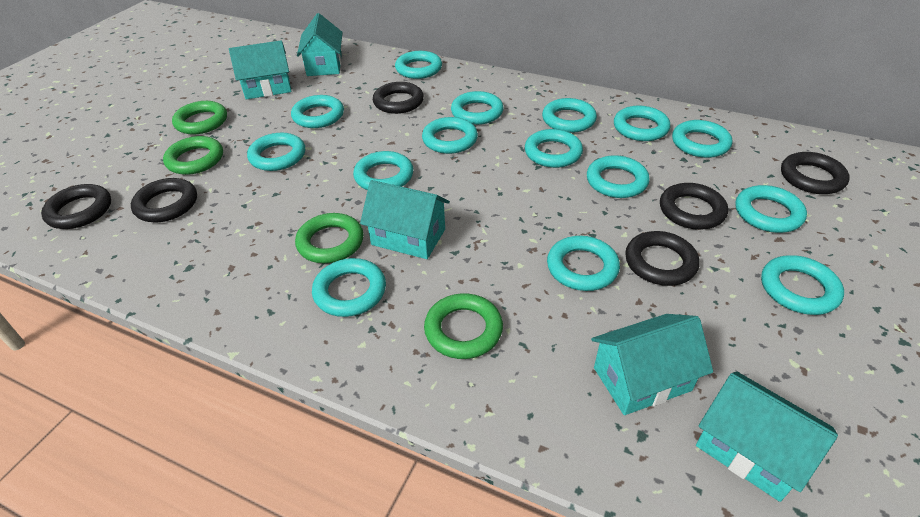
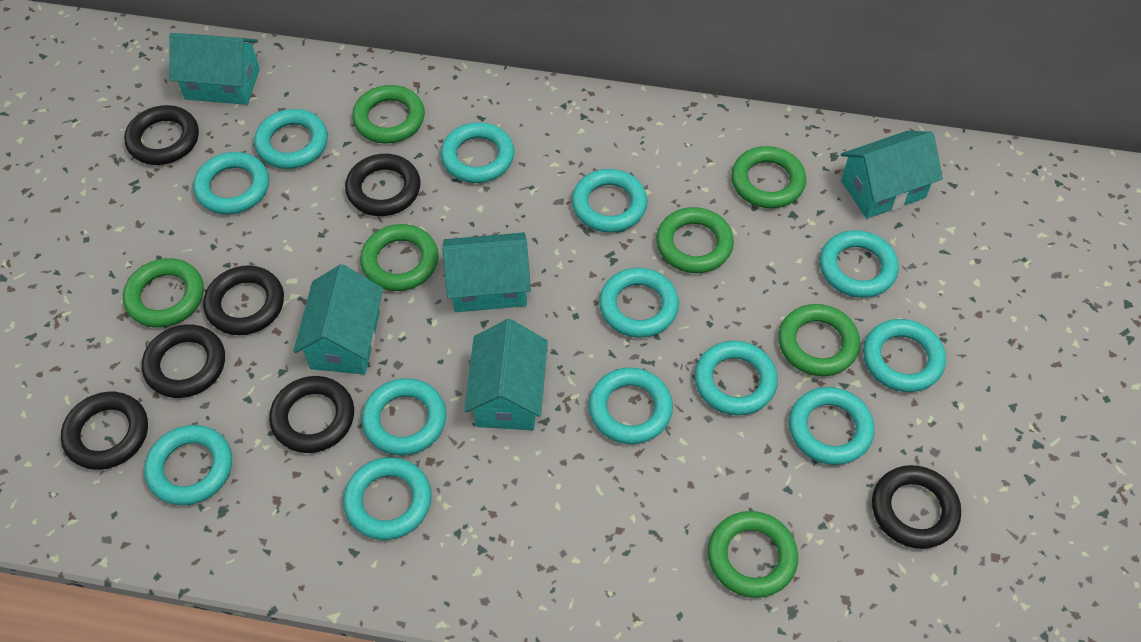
black ring: [41,184,111,229] [131,178,197,223] [373,82,424,114] [625,231,699,286] [660,183,728,230] [781,152,850,194] = 6 -> [61,392,148,470] [124,105,199,165] [142,324,225,398] [203,265,284,335] [269,376,354,453] [345,154,420,216] [872,465,961,549] = 7
green ring: [163,136,223,175] [172,101,227,135] [295,213,364,263] [424,293,503,359] = 4 -> [123,258,204,328] [352,85,425,144] [360,224,438,291] [656,207,734,273] [708,511,798,598] [731,146,806,208] [778,304,860,376] = 7
turquoise ring: [247,133,305,171] [291,95,344,128] [312,258,386,317] [353,151,413,190] [395,51,442,79] [422,117,478,154] [451,91,504,125] [525,129,583,168] [542,98,597,133] [547,236,620,291] [587,155,650,198] [614,106,670,141] [672,120,732,158] [735,185,807,233] [761,255,844,315] = 15 -> [144,425,232,506] [193,152,269,214] [254,109,328,169] [343,457,432,540] [362,378,446,456] [441,122,514,183] [572,169,648,233] [589,367,673,444] [599,268,679,338] [695,341,778,415] [789,387,874,465] [820,230,899,298] [863,319,946,392] = 13

